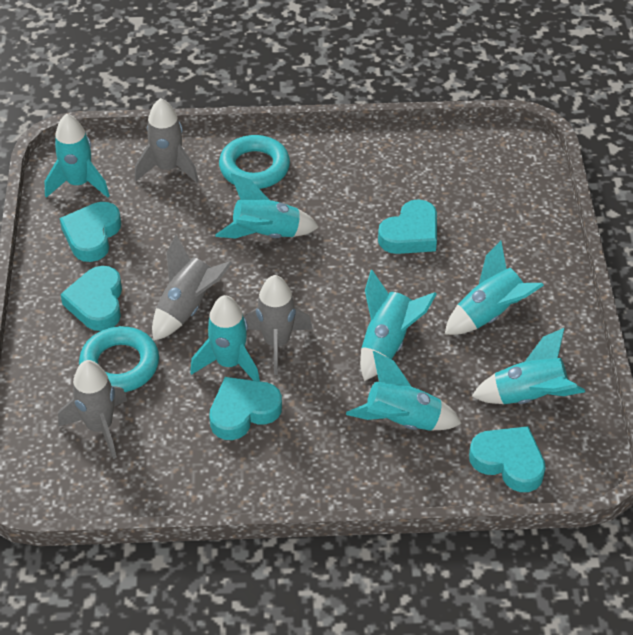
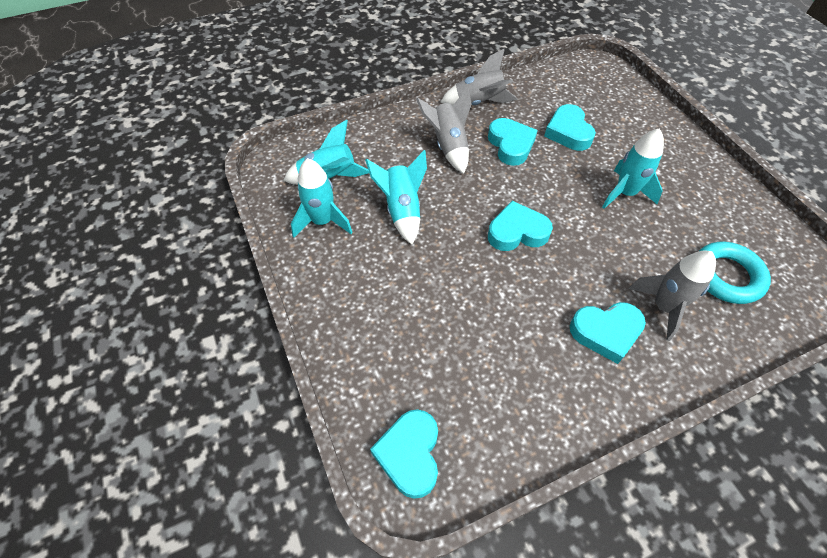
grey rocket: [58,360,127,459] [135,98,199,183] [152,234,232,341] [244,275,313,375] = 4 -> [416,88,472,174] [440,49,518,106] [629,250,716,341] = 3
turquoise ring: [79,326,159,392] [219,135,290,189] = 2 -> [699,242,771,304] = 1
turquoise rocket: [45,114,110,198] [190,295,260,381] [215,173,319,239] [346,351,462,431] [360,270,437,381] [445,241,544,335] [472,328,585,404] = 7 -> [283,120,369,185] [291,158,353,238] [365,150,427,245] [602,128,664,209] = 4

